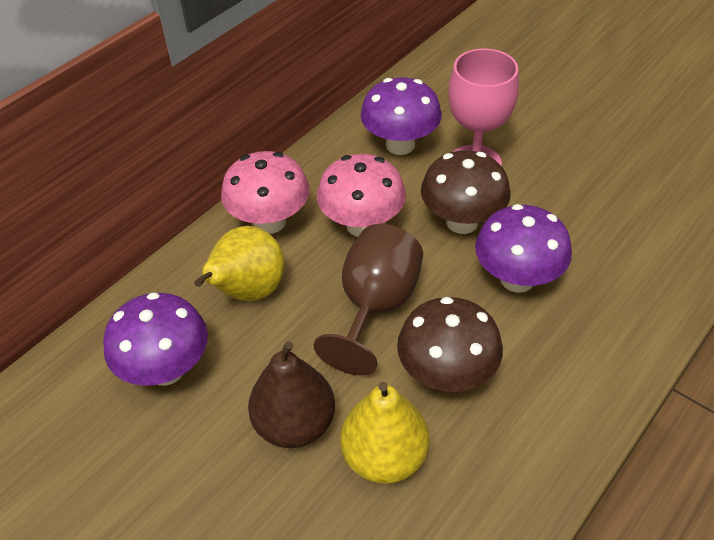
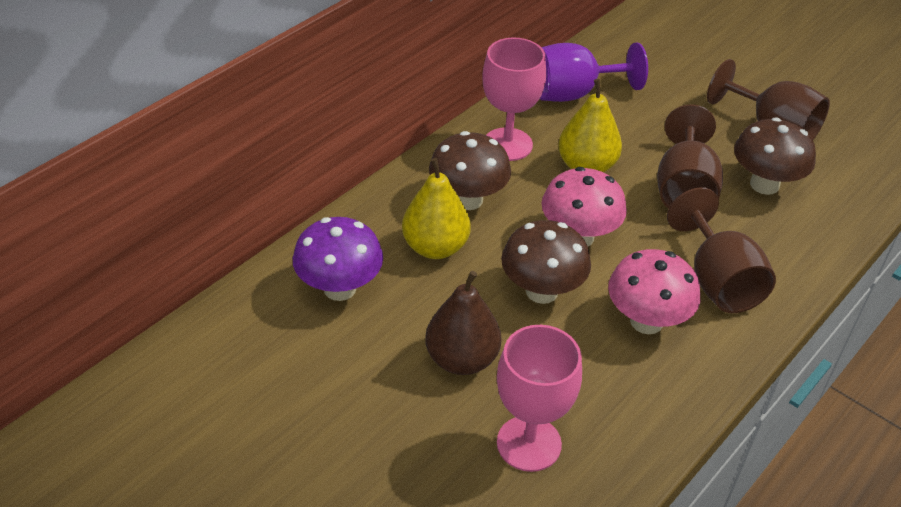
brown goblet: [314,224,423,376] = 1 -> [657,104,723,209] [667,187,776,313] [707,59,830,140] = 3
brown mushroom: [397,297,503,392] [421,150,511,234] = 2 -> [429,131,511,210] [501,220,591,304] [734,117,816,195] = 3
pink goblet: [448,48,519,166] = 1 -> [483,37,546,161] [497,325,582,472] = 2
purple goblet: none = 0 -> [540,43,648,102] = 1
purple mushroom: [103,292,208,386] [360,77,442,155] [475,204,572,293] = 3 -> [293,217,383,301] = 1

